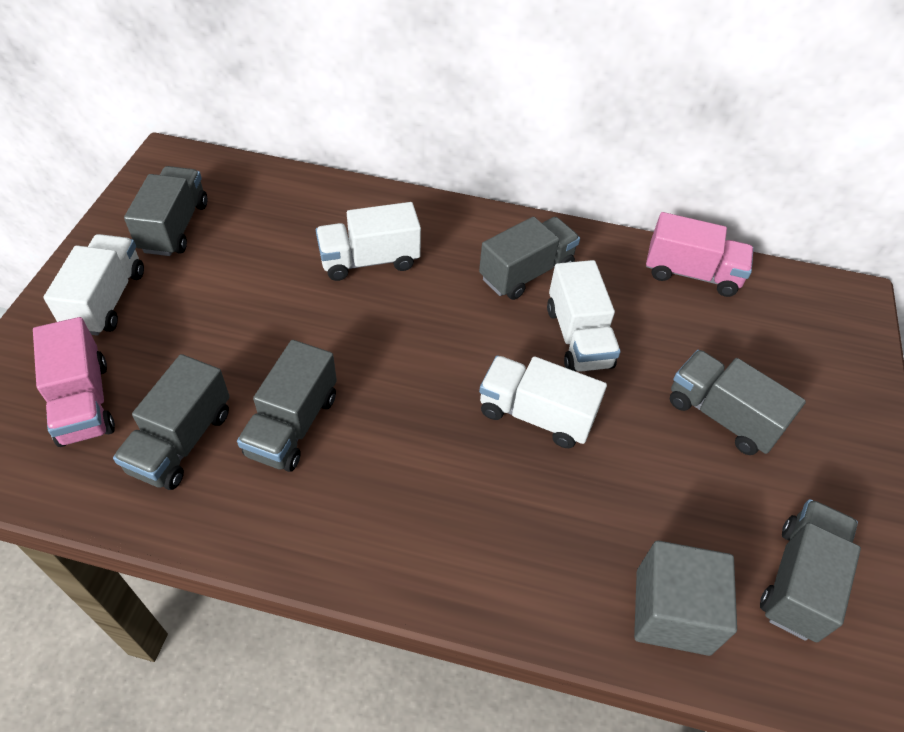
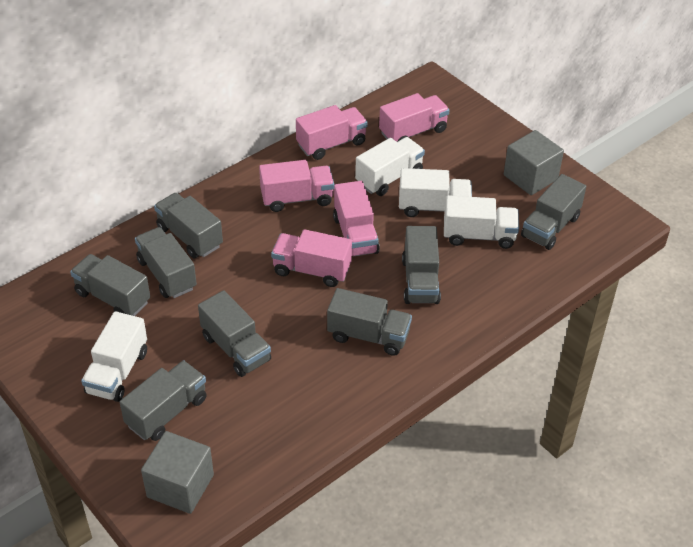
grey cube: [634,540,737,656] = 1 -> [141,431,214,514] [504,130,564,195] = 2
grey truck: [113,354,230,490] [124,166,207,256] [237,340,337,472] [479,217,580,300] [670,350,806,455] [760,499,861,642] = 6 -> [70,254,150,316] [120,360,207,441] [135,227,197,298] [154,193,223,258] [198,290,271,377] [327,288,412,356] [402,226,441,304] [521,174,586,250] = 8
pink truck: [33,317,115,447] [646,212,754,297] = 2 -> [259,160,334,212] [271,229,352,287] [296,105,368,160] [333,181,380,256] [379,93,450,142] = 5

